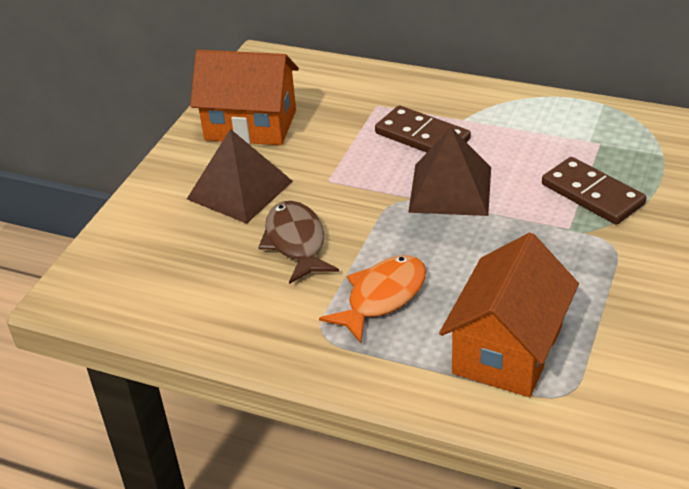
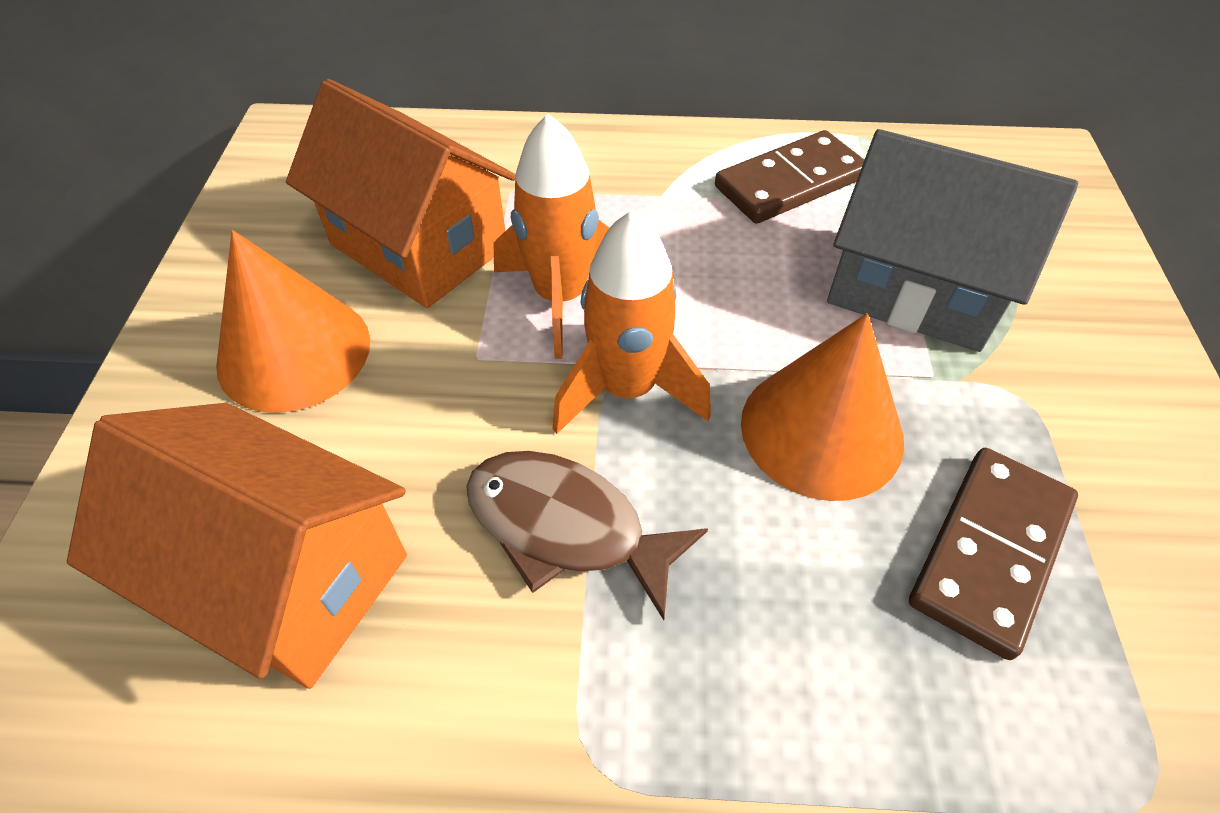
brown pyramid: [187,129,293,224] [408,127,491,216] = 2 -> none = 0
grey house: none = 0 -> [827,129,1078,352] = 1
orange cone: none = 0 -> [216,230,370,413] [741,313,904,501] = 2
orange fish: [319,255,426,343] = 1 -> none = 0
orange rocket: none = 0 -> [494,114,609,359] [552,210,711,434] = 2

